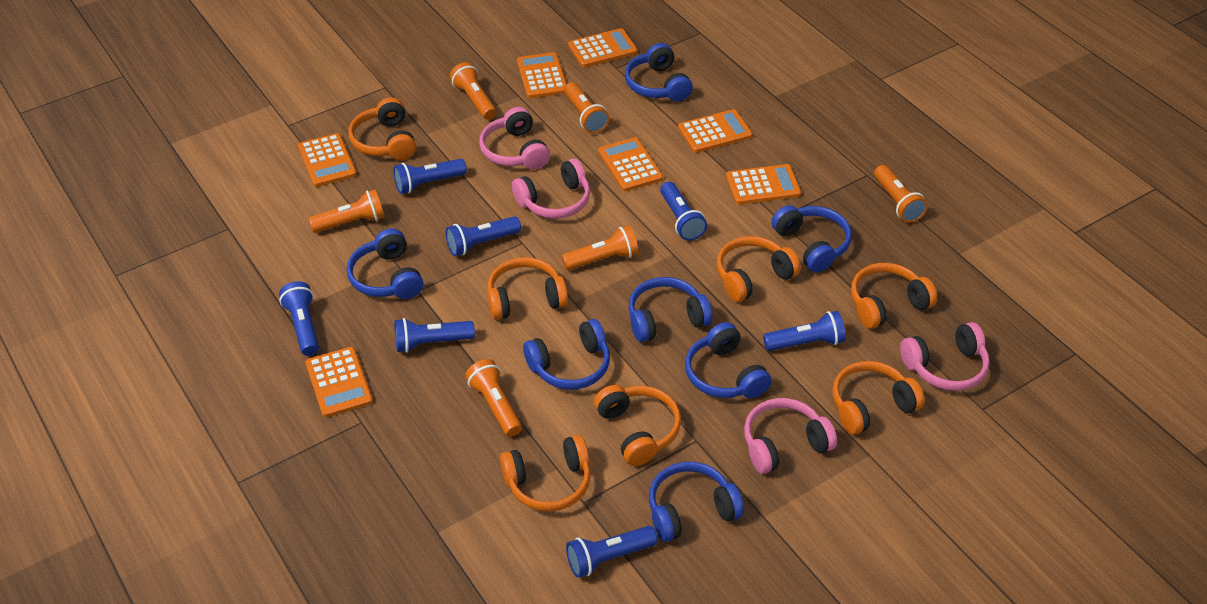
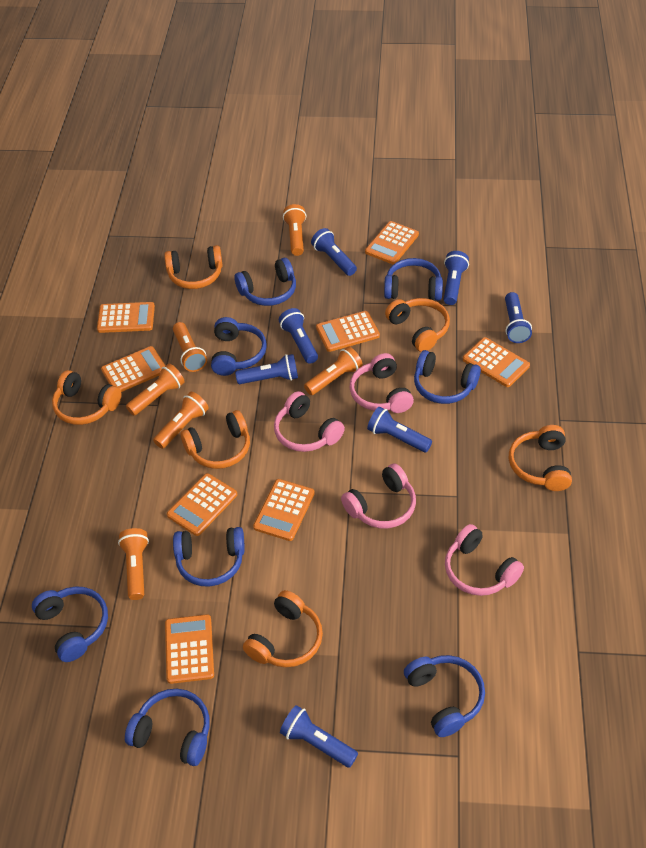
blue headphones: [347,229,423,299] [523,319,610,390] [625,43,693,102] [628,277,712,342] [649,462,744,542] [685,322,772,398] [771,205,852,273] = 7 -> [32,586,108,662] [125,689,210,766] [173,527,245,587] [211,317,267,376] [234,258,296,306] [384,258,443,301] [404,655,485,737] [414,350,481,404] = 8
orange calculator: [298,133,357,187] [305,347,373,417] [517,52,567,98] [568,28,638,67] [598,137,663,191] [678,109,753,153] [726,164,801,205] = 7 -> [97,302,155,333] [101,346,165,392] [165,614,214,684] [167,473,237,536] [253,479,315,541] [316,311,380,352] [365,221,419,264] [463,337,530,387] = 8
orange headphones: [349,97,416,160] [487,257,568,320] [500,435,591,512] [594,385,681,466] [717,236,801,302] [832,361,925,435] [851,263,937,329] = 7 -> [52,370,122,425] [164,245,223,289] [180,410,250,469] [243,590,323,667] [385,298,450,352] [509,425,572,491] = 6

